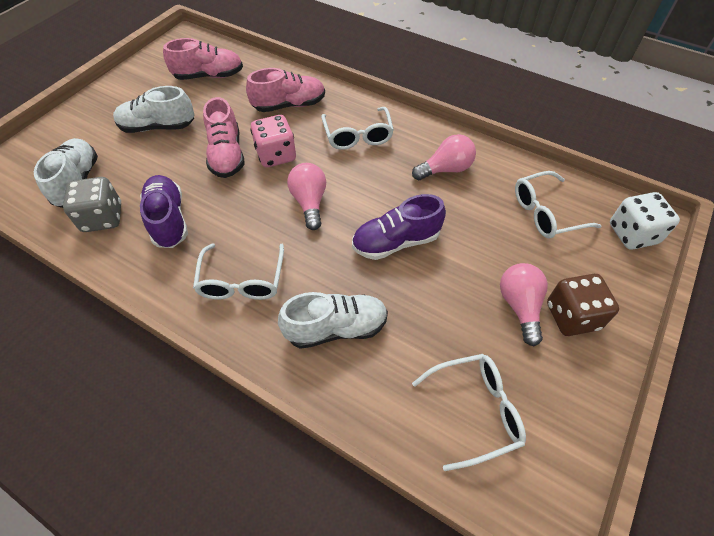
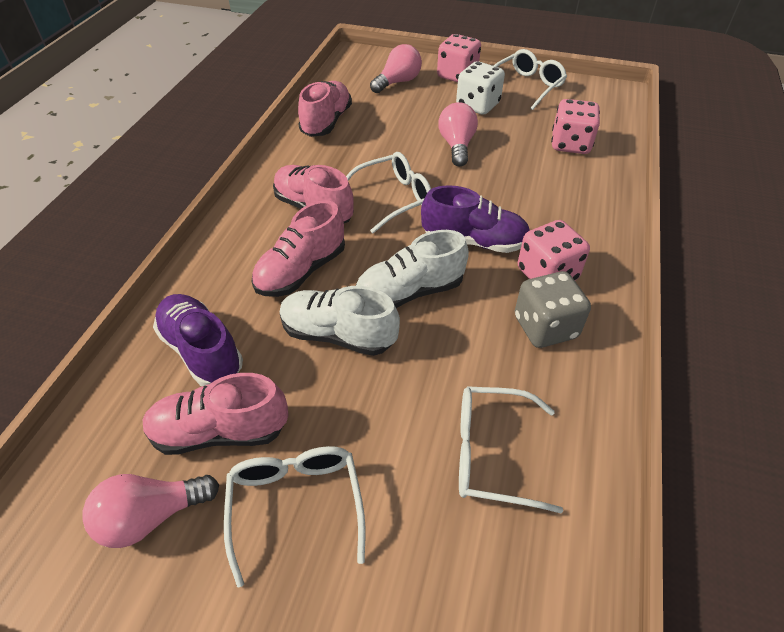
brown dice: [547,274,619,336] = 1 -> none = 0
pink dice: [250,115,296,167] = 1 -> [437,34,481,82] [518,220,590,281] [551,99,600,154] = 3
pink shoe: [163,38,243,80] [203,97,245,178] [246,68,325,112] = 3 -> [142,373,289,455] [251,200,345,297] [273,165,354,223] [298,81,352,137] = 4
white shoe: [34,138,98,208] [113,86,195,133] [278,292,388,349] = 3 -> [280,286,400,356] [355,230,469,308] = 2

